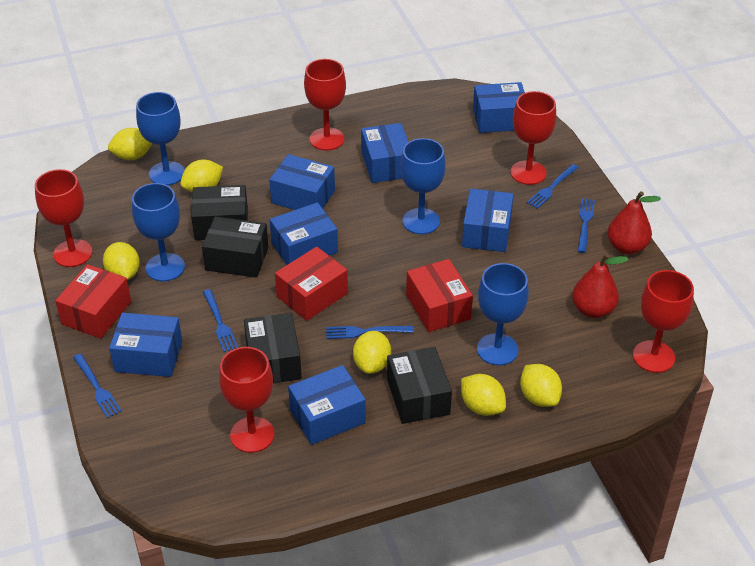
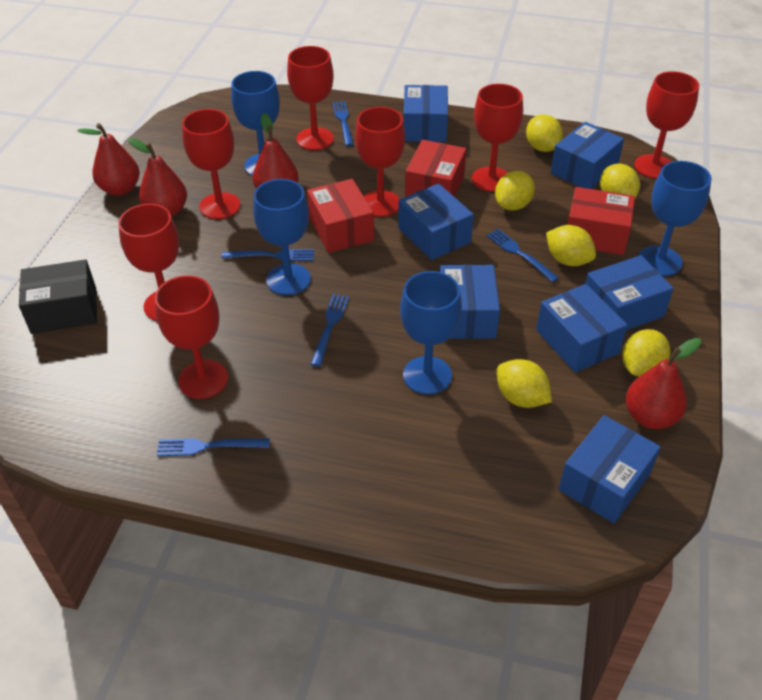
black box: [191,185,248,240] [202,216,269,278] [244,313,302,383] [387,347,452,424] = 4 -> [19,259,97,334] = 1
red goblet: [35,169,93,267] [219,347,275,453] [304,59,346,151] [510,91,556,185] [633,270,694,373] = 5 -> [118,204,179,321] [155,275,228,399] [182,109,241,219] [287,46,334,150] [355,107,405,217] [472,84,523,192] [634,71,699,179] = 7
red pear: [572,254,629,318] [608,191,661,254] = 2 -> [77,123,140,196] [128,138,187,216] [253,113,299,189] [626,338,701,429] = 4

